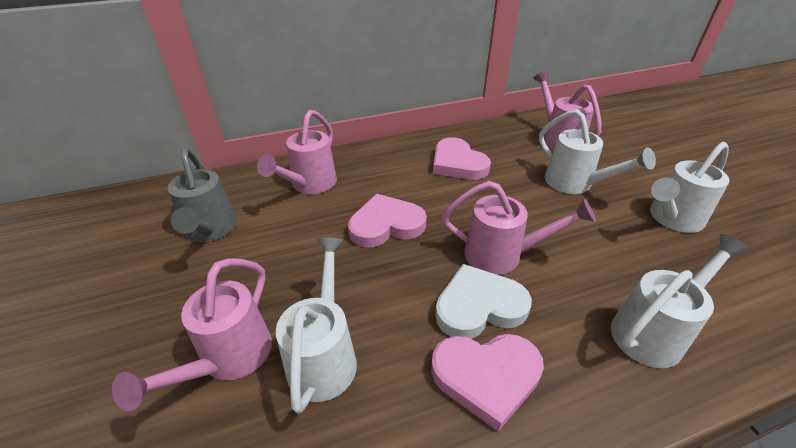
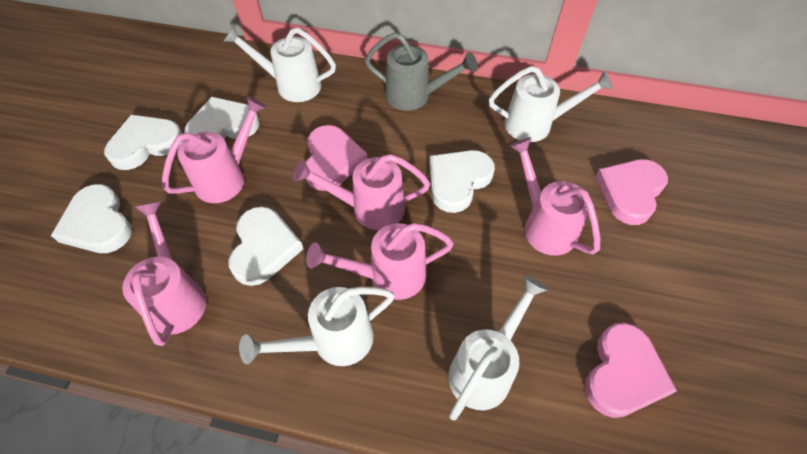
pink watering can: [112,258,272,411] [257,110,337,194] [442,181,596,275] [533,71,602,150] = 4 -> [122,202,206,346] [162,96,267,203] [293,154,430,230] [306,223,454,300] [509,137,600,256] = 5
white heart: [435,264,532,339] = 1 -> [51,184,132,253] [104,115,183,170] [185,97,260,140] [229,207,304,286] [429,150,495,213] = 5

